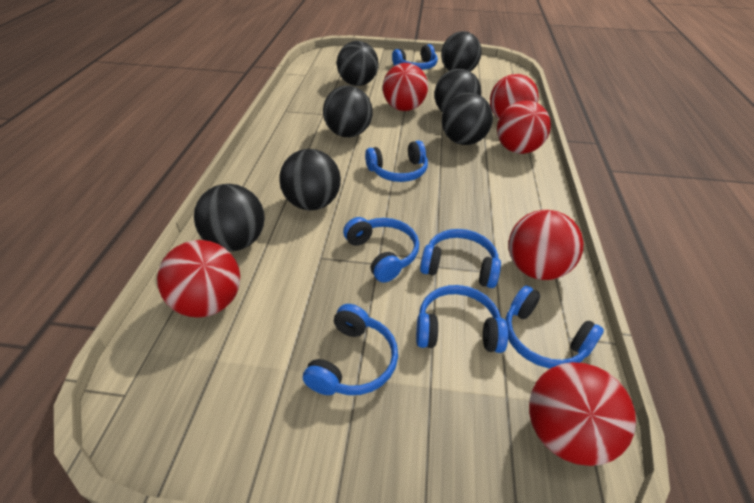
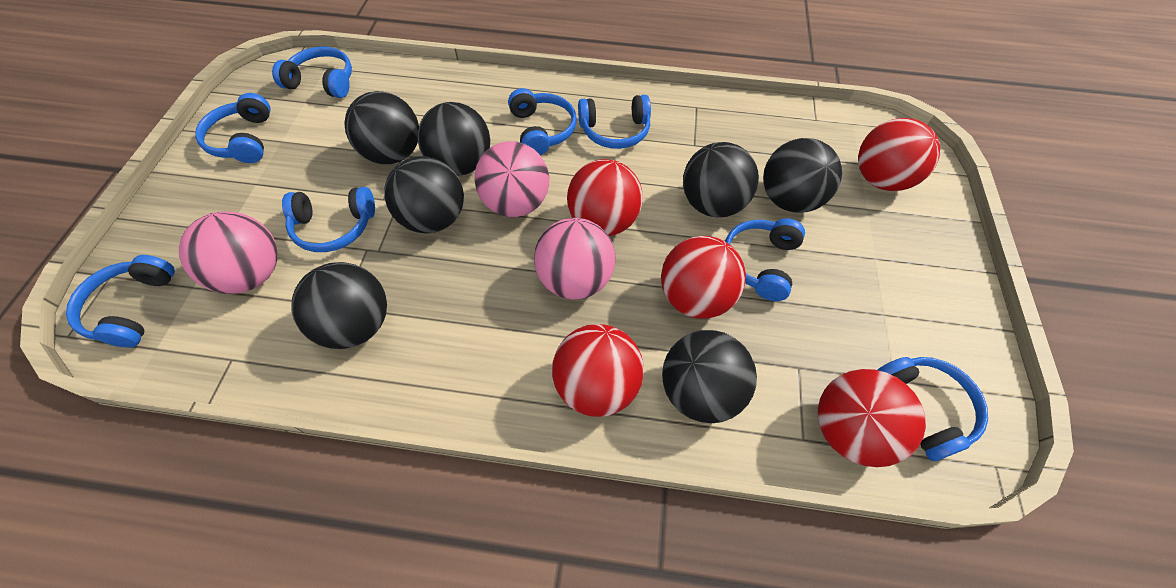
blue headphones: [303,304,398,395] [343,217,419,283] [365,140,428,182] [392,44,438,70] [416,285,508,353] [420,229,501,288] [505,286,604,368] = 7 -> [66,255,175,347] [195,93,270,163] [272,46,352,98] [282,187,375,252] [508,88,577,155] [578,95,651,149] [725,218,805,301] [878,357,988,461] = 8
pink ball: none = 0 -> [179,211,278,294] [475,141,549,217] [534,218,616,299] = 3
red ball: [157,240,240,318] [383,63,428,111] [490,74,539,119] [497,101,551,154] [508,210,583,280] [529,362,636,466] = 6 -> [552,324,644,417] [567,159,643,236] [661,236,746,319] [818,369,926,467] [858,118,940,191] = 5

